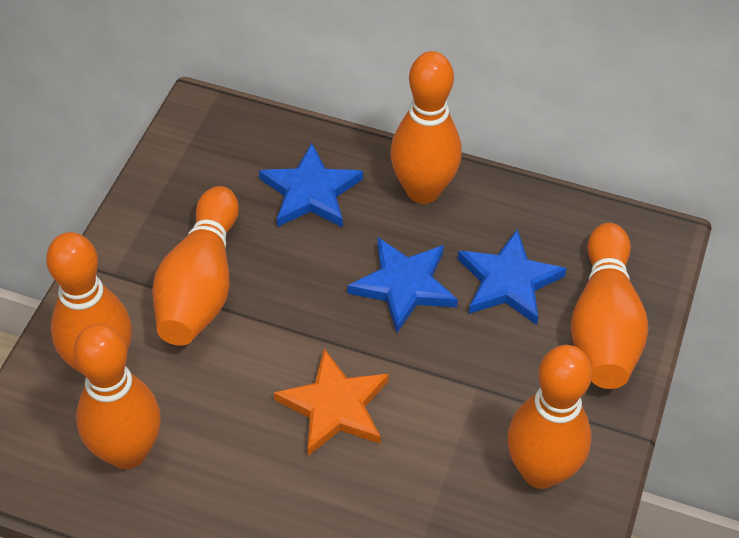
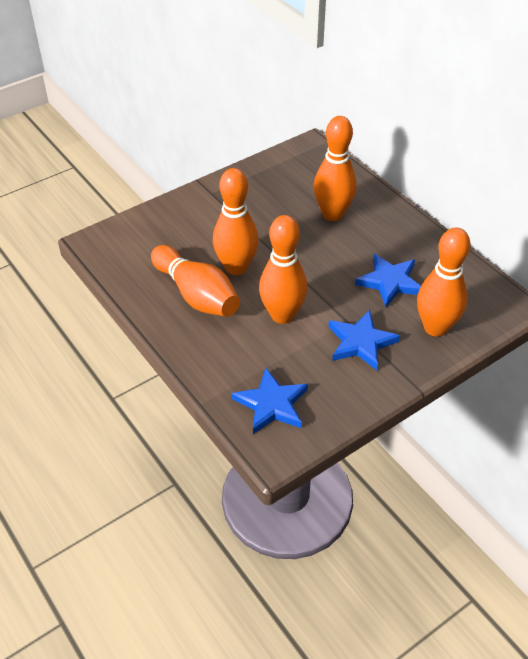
orange bowling pin: [46,232,132,375] [74,324,161,469] [152,186,239,346] [390,51,462,204] [507,345,592,489] [570,223,649,389] = 6 -> [151,245,240,317] [213,168,259,275] [259,215,307,324] [313,116,357,221] [417,228,471,337] = 5
orange star: [274,349,389,456] = 1 -> none = 0

